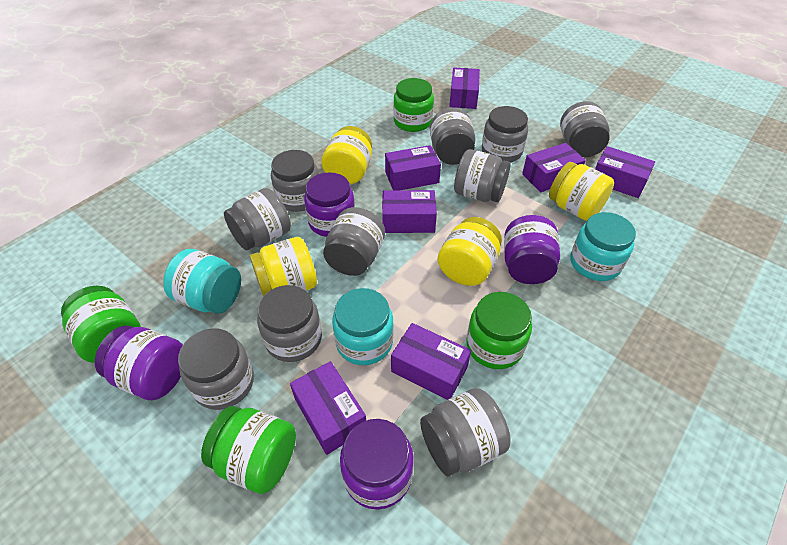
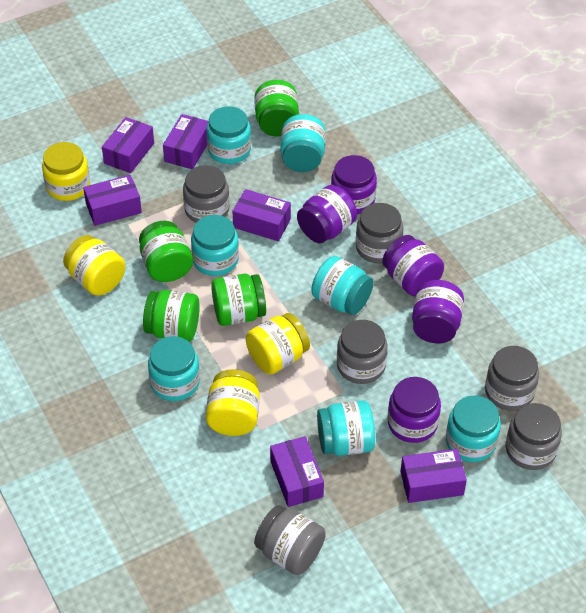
grey jar: [178,328,254,410] [224,188,291,250] [257,285,322,362] [271,150,319,212] [323,207,385,276] [420,388,511,476] [430,108,475,165] [454,149,511,202] [482,106,528,162] [560,101,610,157] = 10 -> [183,165,230,223] [254,505,326,575] [337,320,388,384] [356,203,403,264] [485,346,539,411] [506,403,562,470] = 6
purple box: [290,361,366,455] [382,190,437,233] [385,145,441,190] [391,323,471,400] [449,68,480,109] [522,143,586,192] [595,146,655,198] = 7 -> [83,175,142,226] [102,117,154,173] [163,114,209,169] [232,189,291,241] [270,436,324,507] [400,449,467,503] = 6
purple jar: [95,326,183,400] [304,172,355,237] [340,419,414,509] [504,215,560,284] = 4 -> [297,185,357,243] [331,155,377,214] [382,235,444,296] [388,377,441,443] [412,280,464,343] = 5
turquoise jar: [163,249,241,314] [332,288,394,365] [571,212,636,281] = 3 -> [148,336,200,401] [191,215,239,276] [207,106,251,164] [281,114,326,172] [311,256,374,315] [317,400,375,456] [446,396,501,462] = 7

